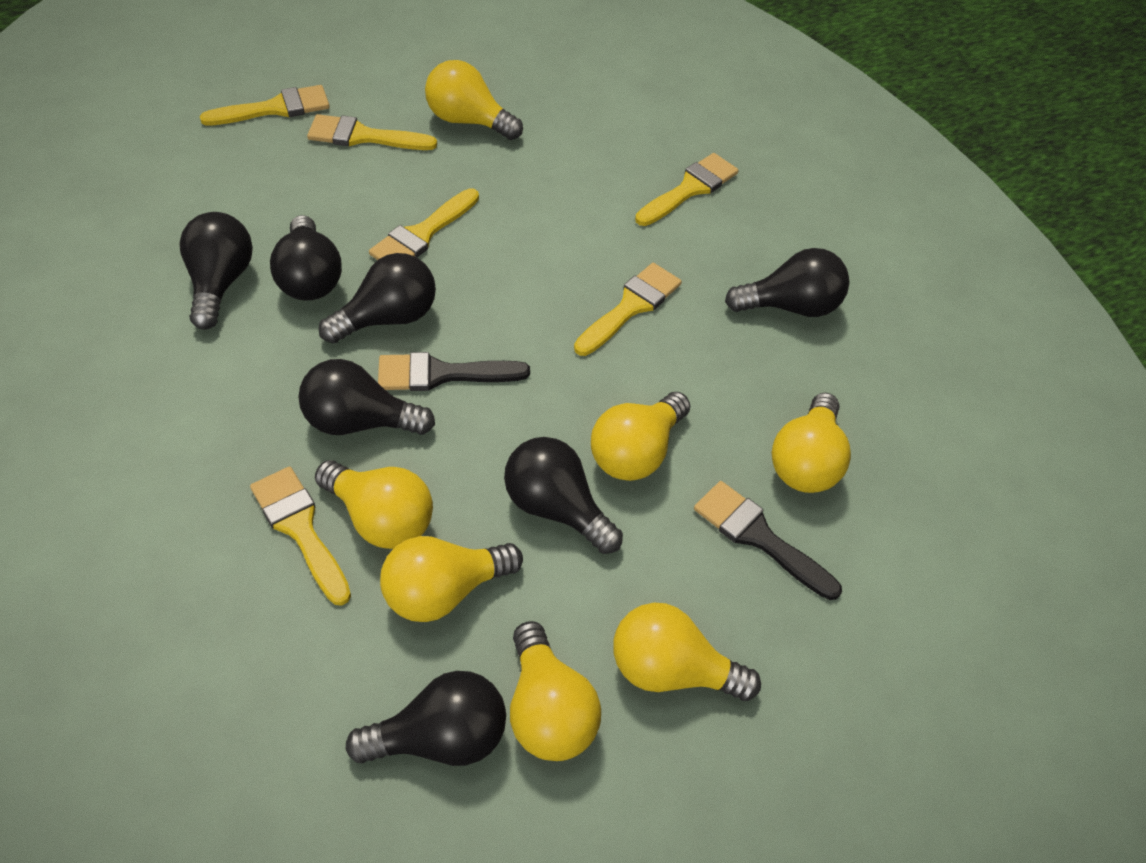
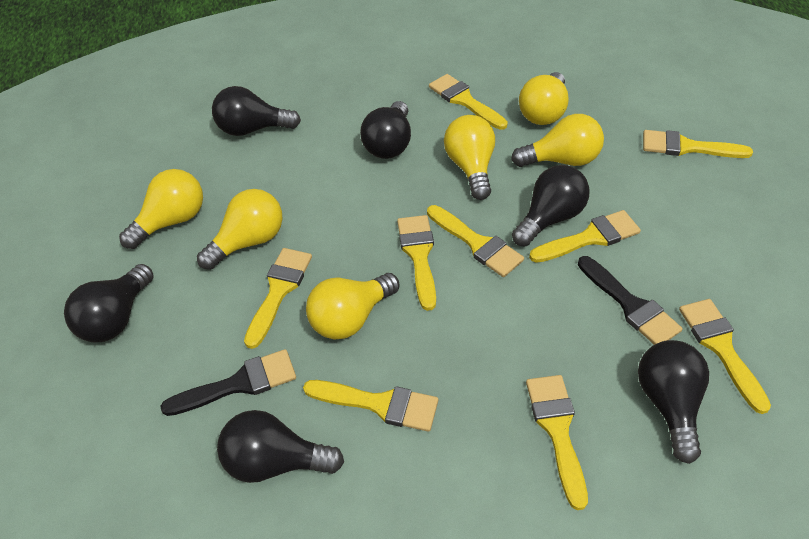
black light bulb: [180,212,253,330] [270,215,342,300] [298,359,435,435] [319,253,436,343] [346,671,506,766] [504,437,623,554] [725,248,849,317] = 7 -> [64,264,154,342] [212,86,301,136] [217,410,344,483] [360,101,411,159] [512,165,590,246] [638,340,709,464] = 6
yellow brush: [200,85,330,126] [250,466,351,606] [307,114,437,150] [369,188,479,260] [574,263,682,356] [635,153,739,226] = 6 -> [244,248,312,349] [303,380,438,432] [397,215,436,311] [427,205,524,277] [429,74,508,130] [526,375,588,510] [529,210,641,263] [643,130,753,158] [679,299,771,414] = 9
yellow light bulb: [315,460,433,549] [380,536,523,622] [425,60,523,140] [510,621,601,761] [591,392,690,481] [613,603,761,701] [771,393,851,493] = 7 -> [119,169,203,249] [197,189,283,270] [306,273,399,340] [444,115,495,200] [511,114,604,167] [519,72,569,125] = 6

